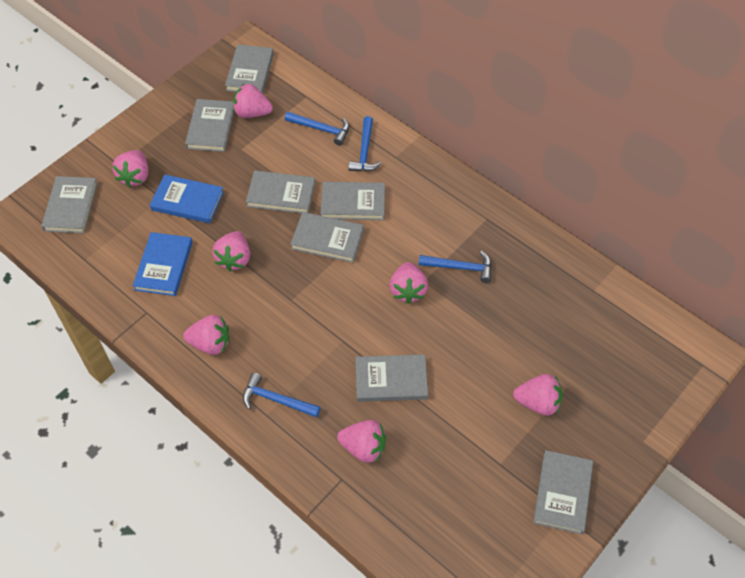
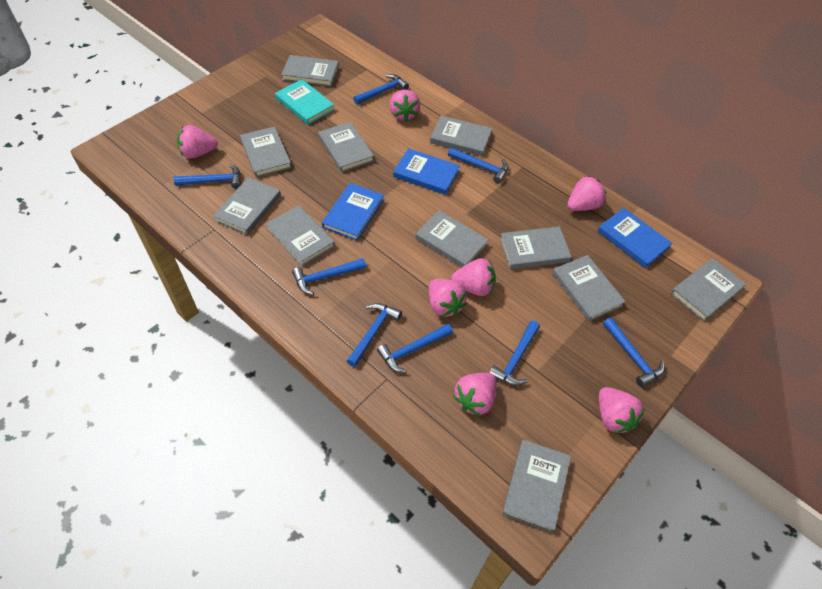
blue book: [133,232,193,296] [150,174,224,223] = 2 -> [322,183,384,241] [393,148,460,195] [598,208,672,268] = 3
blue hammer: [243,373,321,417] [285,112,349,146] [348,116,382,171] [419,251,492,283] = 4 -> [173,164,241,189] [292,258,366,295] [347,303,402,367] [353,74,409,105] [377,324,453,373] [448,148,508,183] [489,321,540,386] [603,318,665,387] = 8
grey book: [41,176,98,233] [185,99,234,152] [225,44,274,93] [246,170,315,213] [290,212,364,263] [321,182,385,220] [355,354,428,402] [533,450,593,534] = 8 -> [213,177,281,235] [240,126,292,177] [266,205,335,266] [281,55,339,87] [318,122,374,172] [415,210,489,267] [430,116,492,156] [500,226,572,269] [502,440,571,533] [552,255,626,322] [670,258,746,321] = 11
turquoise book: none = 0 -> [275,79,335,125] = 1

